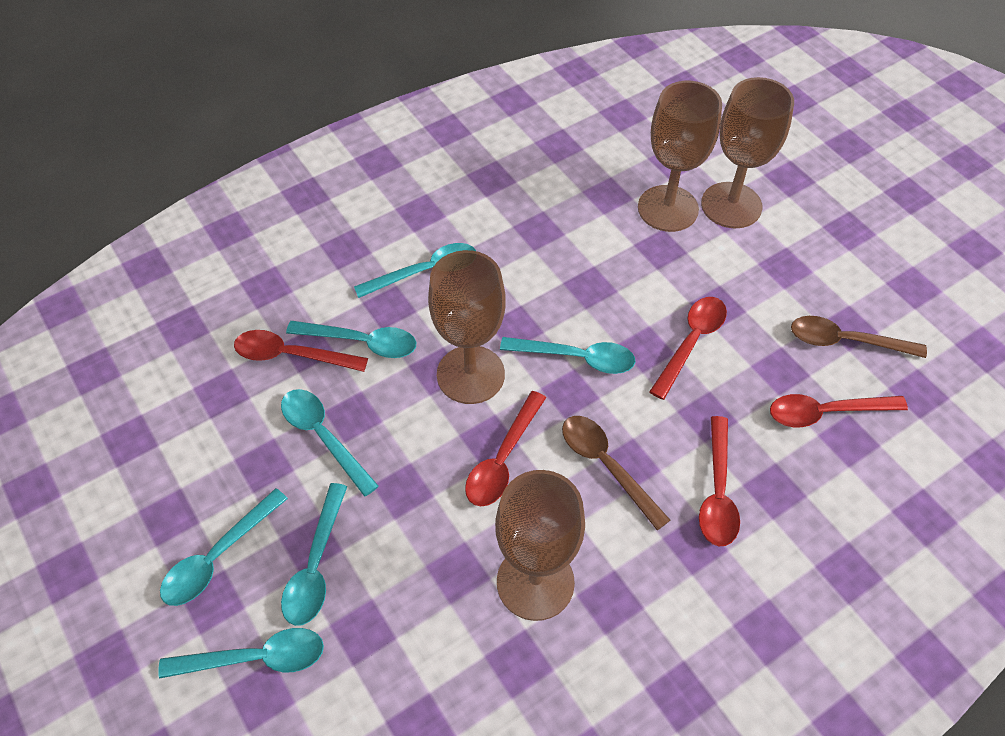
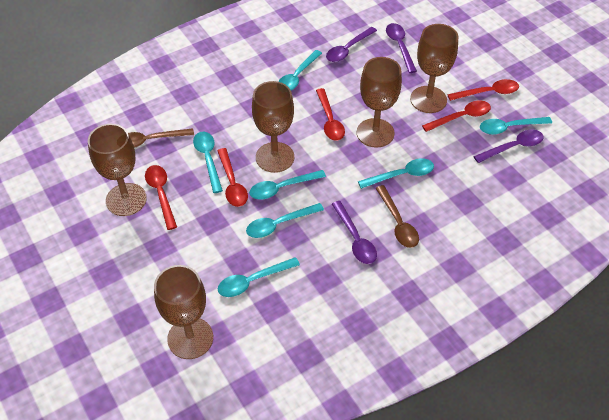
brown goblet: [428,250,506,404] [495,470,585,621] [638,81,722,232] [701,77,794,228] = 4 -> [88,124,147,216] [154,265,213,359] [252,81,294,173] [357,57,402,148] [410,24,458,113] = 5
purple spoon: none = 0 -> [326,27,377,62] [332,201,377,264] [386,23,417,73] [473,129,543,163] = 4

